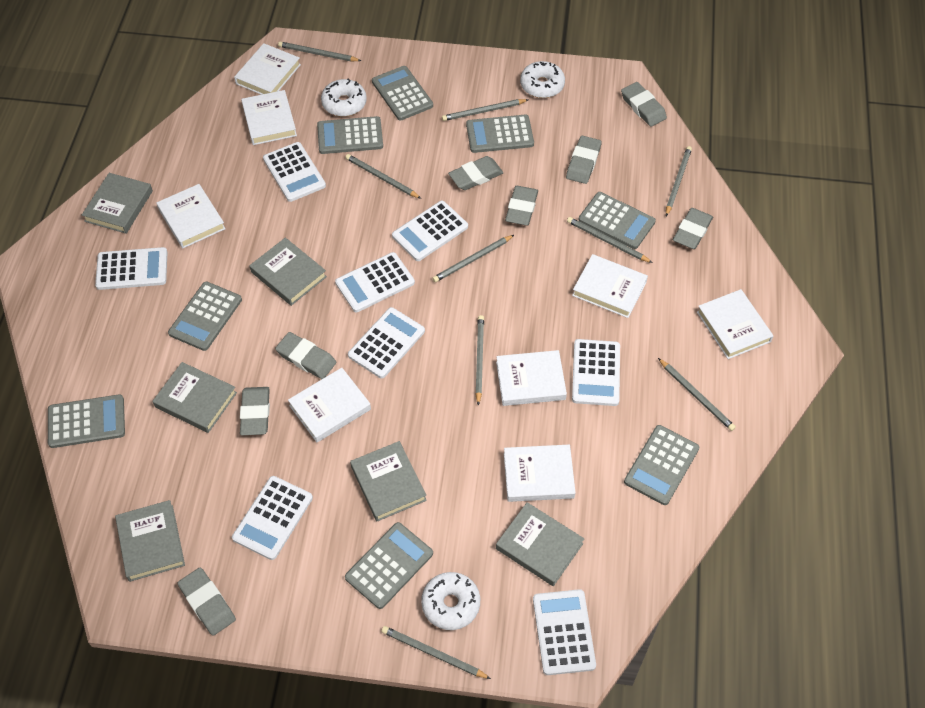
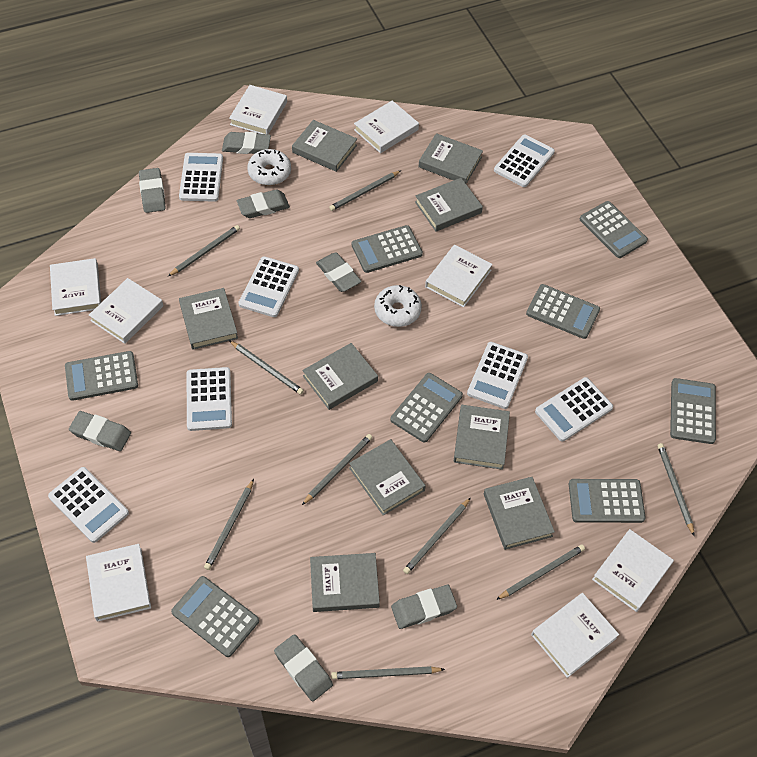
grey book: [82,173,153,234] [115,500,185,582] [153,362,237,433] [249,238,327,306] [350,441,427,522] [496,502,584,586] = 6 -> [179,288,238,350] [292,120,357,172] [302,343,378,410] [310,553,380,612] [349,439,426,515] [415,178,483,231] [419,133,483,184] [454,405,510,470] [484,477,555,550] = 9
grey eraser: [178,568,236,636] [240,387,270,435] [275,332,336,379] [448,156,503,190] [505,186,538,225] [566,136,602,184] [621,82,667,127] [673,208,713,249] = 8 -> [69,411,131,451] [139,168,166,213] [222,132,271,154] [237,190,290,218] [274,634,333,701] [316,252,362,292] [391,585,457,629] = 7
white calculator: [95,247,168,290] [232,476,313,560] [263,142,326,202] [335,252,415,312] [348,307,425,378] [392,201,468,261] [533,589,596,675] [572,339,620,406] = 8 -> [48,467,129,543] [179,153,223,202] [187,367,232,431] [238,256,299,317] [467,342,528,409] [494,134,555,187] [535,377,613,441] = 7
white donut: [321,79,367,117] [421,572,480,630] [520,61,565,98] = 3 -> [247,149,291,185] [374,285,422,327] = 2

